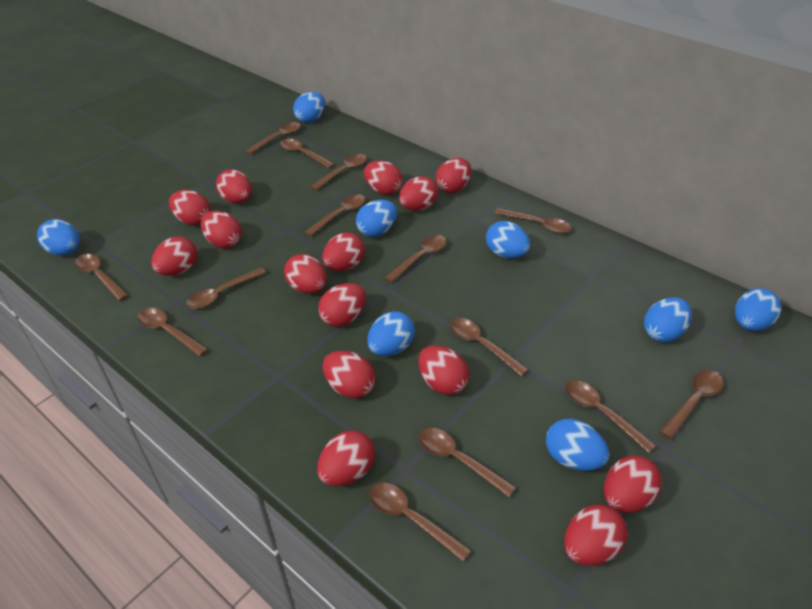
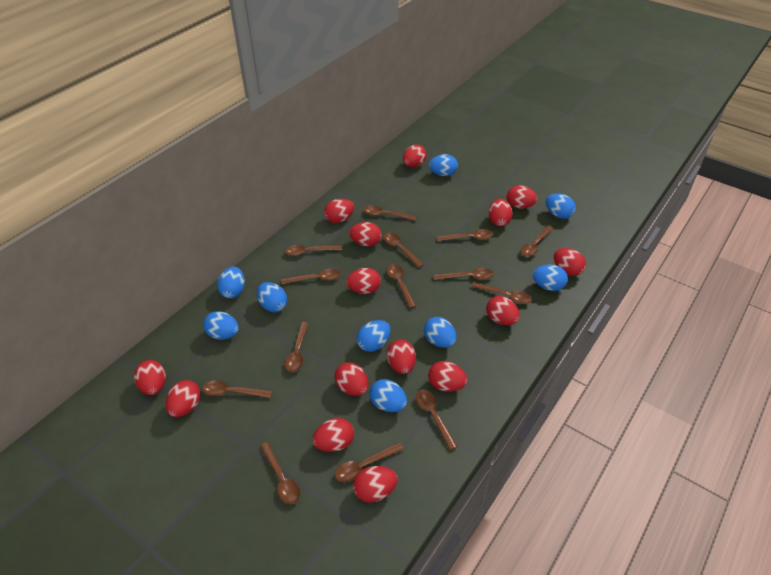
blue egg: [37,219,80,255] [293,92,325,123] [356,200,397,237] [367,311,415,356] [486,221,530,258] [546,419,609,471] [644,297,692,342] [735,288,782,331] = 8 -> [203,311,239,340] [217,267,245,298] [257,282,287,312] [357,320,391,352] [369,379,407,412] [424,317,456,348] [429,154,458,176] [532,265,568,291] [546,193,576,219] = 9

